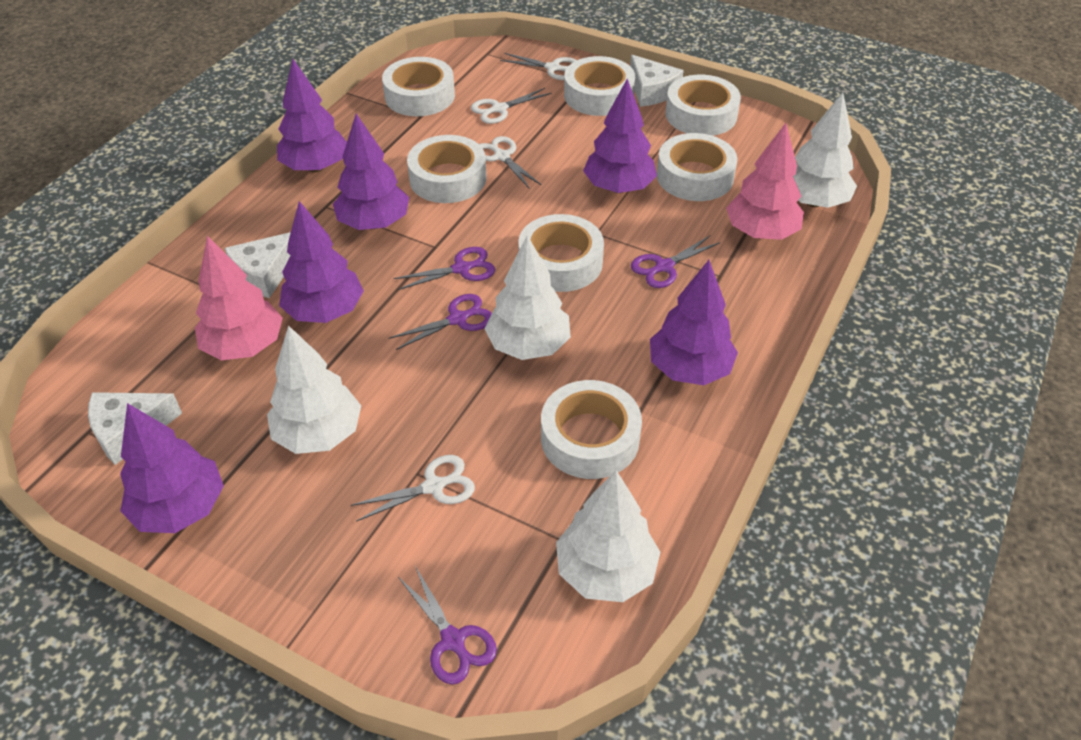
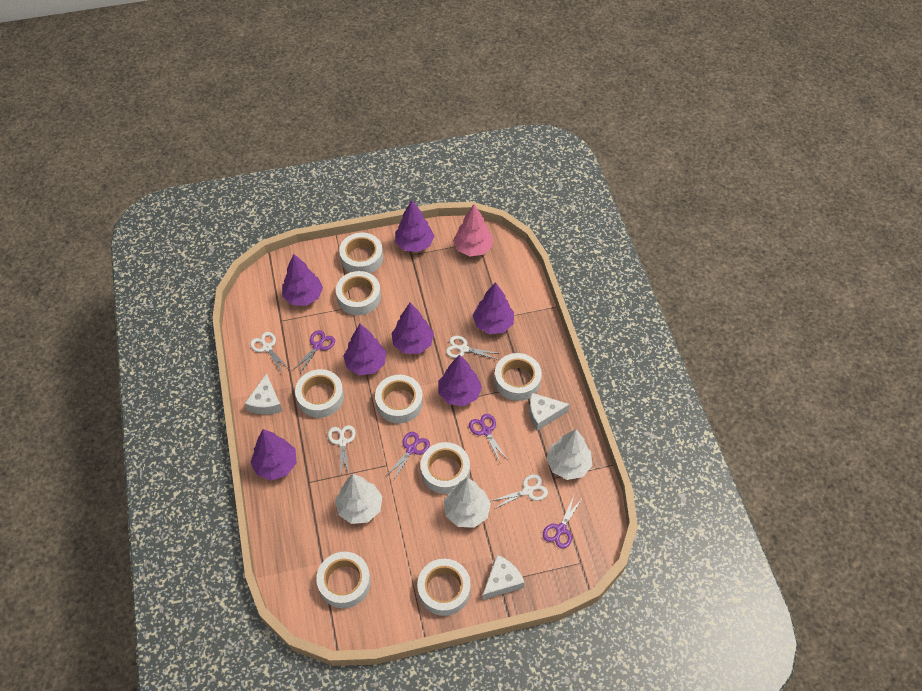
pink tree: [195,236,283,360] [726,123,804,240] = 2 -> [453,204,493,256] = 1
purple tree: [120,403,224,533] [277,59,347,172] [279,201,364,323] [333,114,409,230] [583,79,657,193] [650,260,738,385] = 6 -> [250,429,297,480] [282,254,323,306] [343,324,386,375] [391,303,434,354] [395,200,434,252] [439,354,482,406] [473,282,514,334] = 7
white tape: [382,57,455,116] [407,135,486,203] [518,214,604,292] [541,380,642,479] [564,56,636,116] [657,133,737,201] [665,75,741,136] = 7 -> [295,369,344,418] [316,552,371,608] [336,271,381,315] [339,233,383,273] [375,375,423,423] [417,559,471,616] [420,442,470,494] [494,353,542,401] = 8
white tree: [267,325,361,454] [485,235,571,360] [556,470,660,602] [793,92,857,208] = 4 -> [335,474,382,524] [444,478,491,528] [546,429,592,480] = 3

